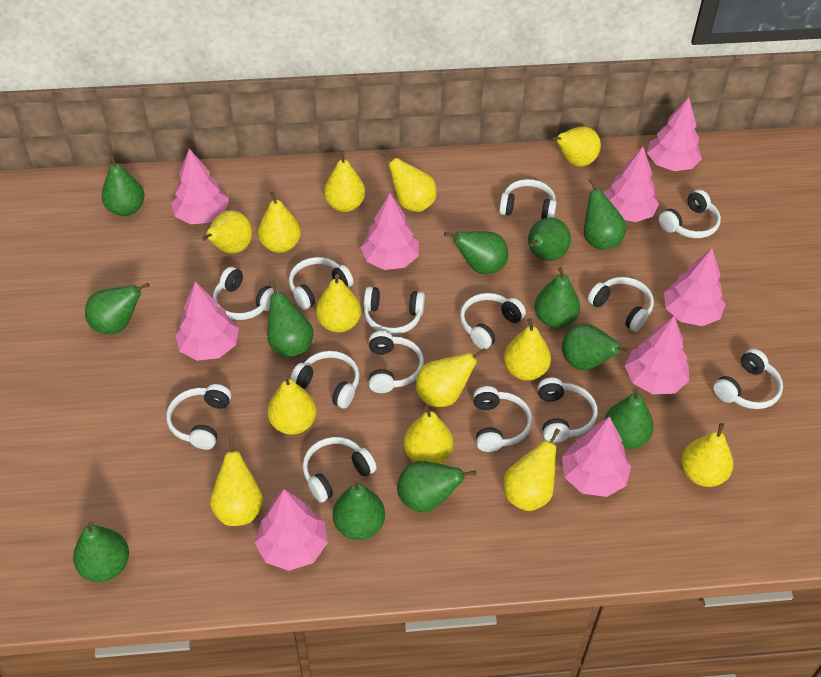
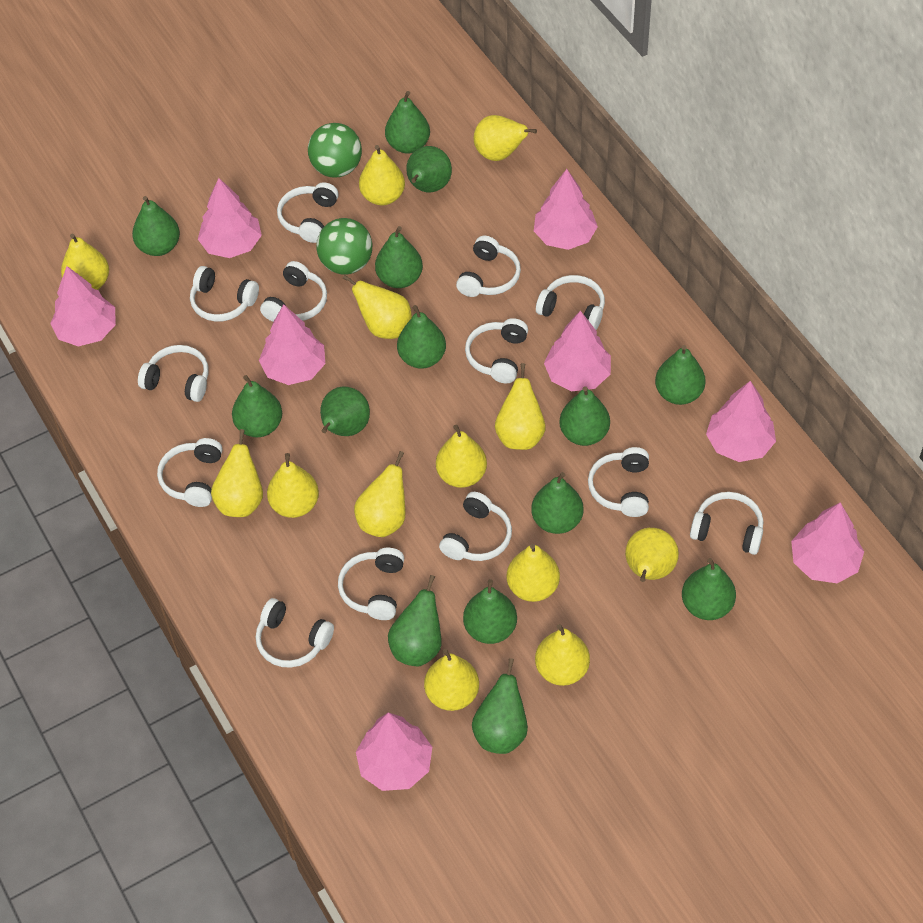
green ball: none = 0 -> [308,123,362,178] [316,218,373,275] = 2
green pear: [73,521,129,582] [85,283,150,334] [101,154,145,216] [267,280,313,358] [333,481,385,540] [397,461,476,513] [444,231,508,274] [528,218,571,261] [534,267,580,328] [562,324,631,370] [584,178,627,250] [604,388,654,449] = 12 -> [132,196,180,256] [232,375,282,437] [320,386,370,436] [375,226,423,288] [385,91,430,154] [388,575,442,666] [397,305,446,369] [406,146,452,192] [463,579,517,644] [472,658,528,754] [531,472,584,534] [559,386,610,446] [655,345,706,405] [682,558,736,620] = 14
pink tree: [172,149,229,224] [175,282,239,361] [255,489,328,571] [360,193,419,270] [562,417,631,497] [603,147,659,222] [625,316,689,394] [647,97,702,171] [664,248,726,326] = 9 -> [50,266,116,346] [198,178,262,258] [259,304,325,385] [356,712,432,791] [534,169,598,250] [544,310,611,391] [706,381,776,462] [791,503,864,583] = 8
white headphones: [166,384,232,450] [213,267,278,320] [289,257,353,310] [290,351,360,409] [303,437,377,503] [364,287,425,335] [369,331,424,393] [460,293,526,349] [473,386,532,452] [499,179,557,219] [538,377,597,443] [588,277,654,332] [659,190,721,238] [713,349,783,409] = 14 -> [138,345,209,402] [157,438,222,507] [190,266,259,322] [256,598,334,668] [260,261,327,322] [277,182,339,243] [338,548,404,620] [439,492,512,561] [456,236,521,297] [465,318,528,383] [536,275,605,330] [588,447,649,517] [690,492,763,555] = 13

